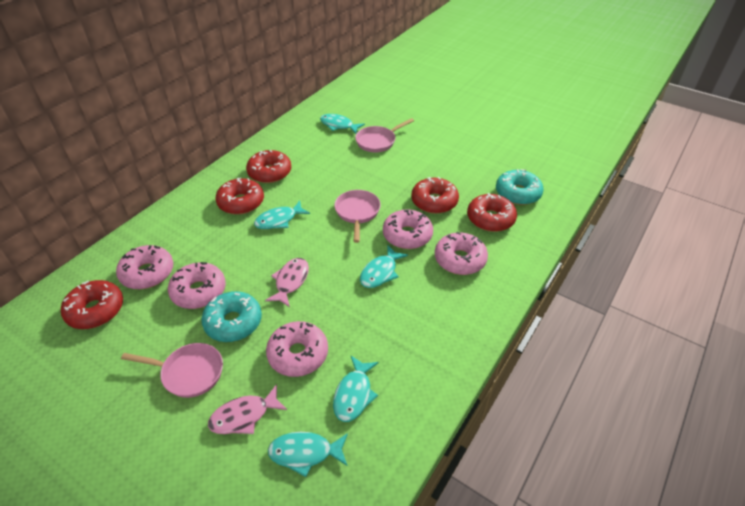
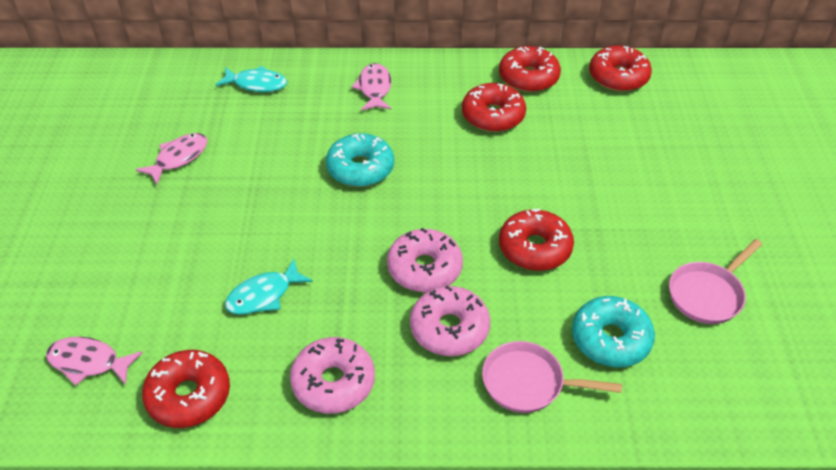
pink donut: [116,245,173,289] [168,262,226,309] [266,321,328,377] [383,209,433,249] [435,232,488,275] = 5 -> [290,337,375,414] [387,228,463,292] [410,286,490,356] = 3
pink fish: [208,384,287,434] [265,258,309,307] = 2 -> [46,337,143,386] [136,133,207,184] [352,63,392,111] = 3
pink pan: [121,343,223,398] [334,190,381,243] [355,118,414,152] = 3 -> [482,341,622,413] [669,239,762,324] = 2
turquoise fish: [254,201,310,229] [268,432,348,477] [320,114,365,134] [333,356,379,422] [360,245,408,288] = 5 -> [215,66,287,92] [225,259,313,315] = 2

